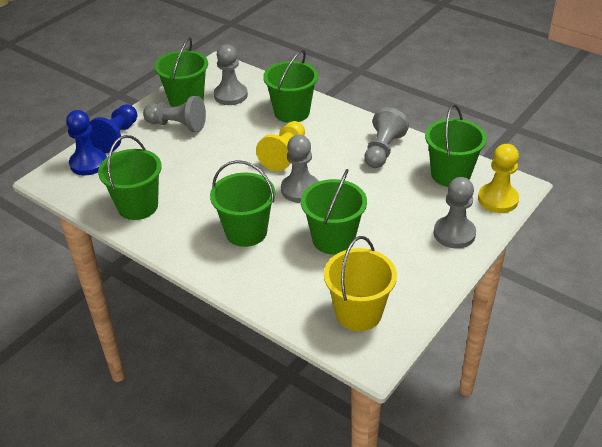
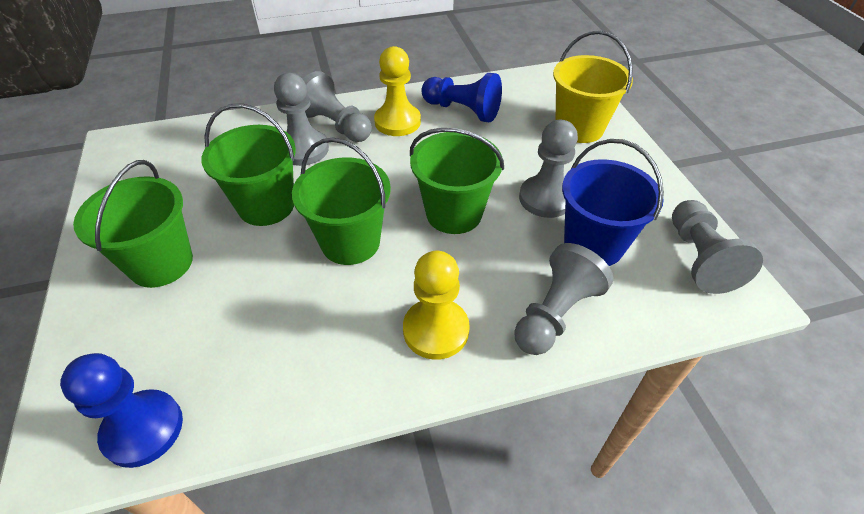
blue bucket: none = 0 -> [562,139,664,266] = 1
green bucket: [98,135,162,220] [155,37,208,107] [210,160,276,247] [263,49,318,123] [301,169,367,254] [425,104,487,187] = 6 -> [73,160,193,288] [201,104,296,226] [292,137,391,265] [410,128,504,234] = 4

